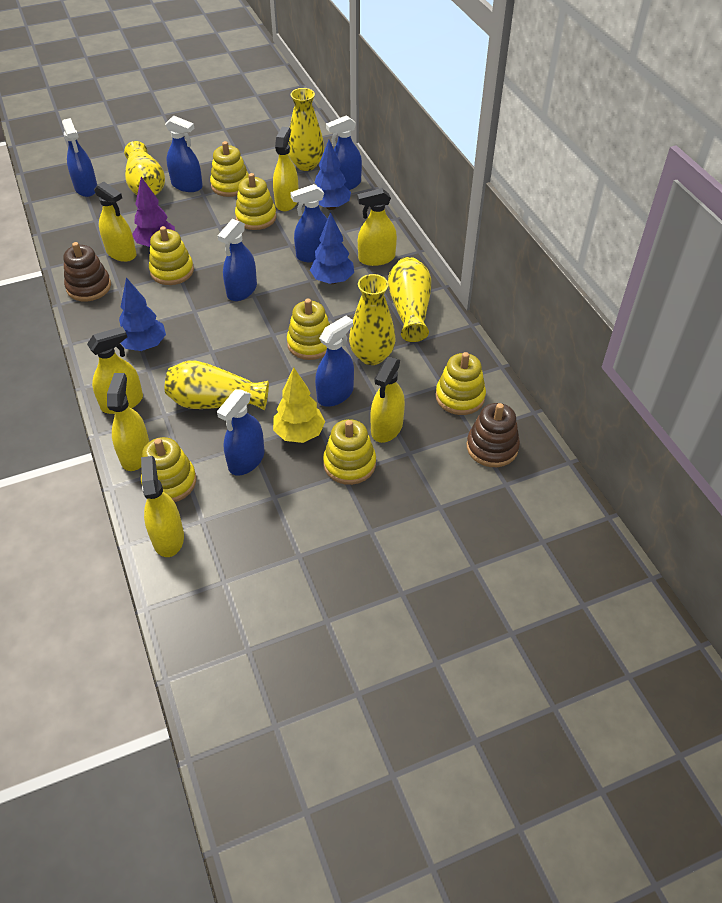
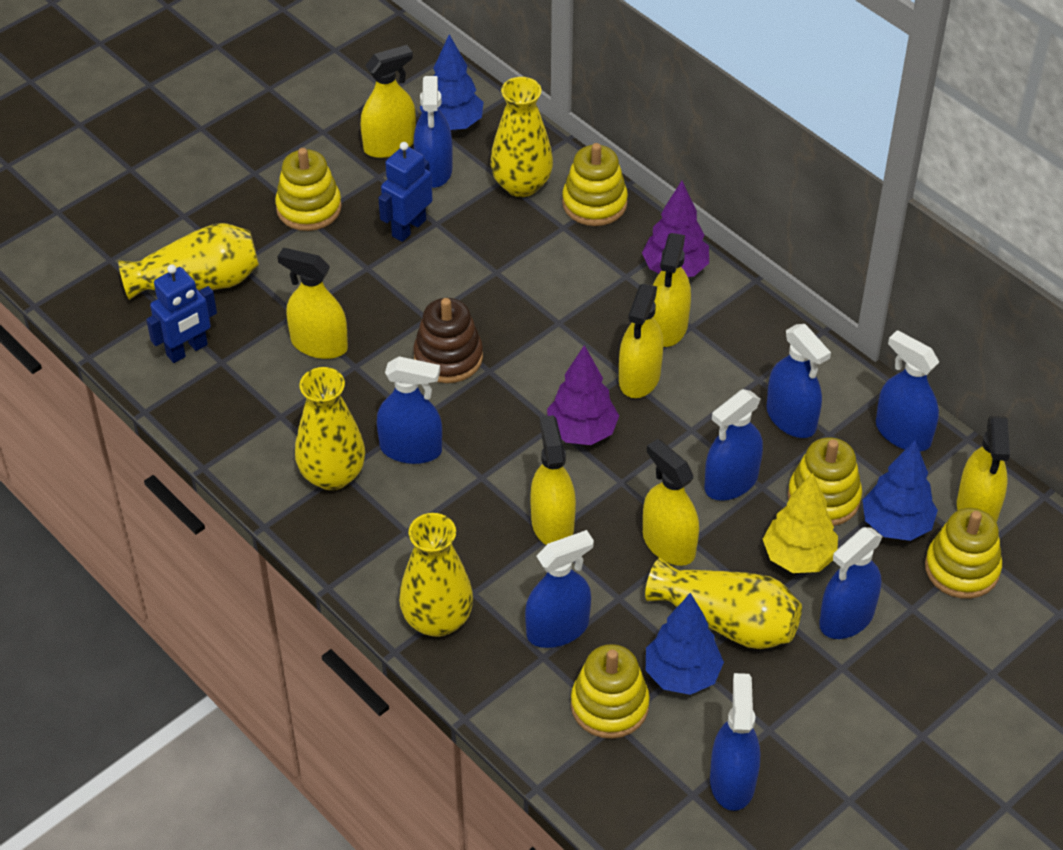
blue robot: none = 0 -> [146,265,217,363] [378,142,433,242] = 2
blue spray bottle: [62,118,97,197] [165,116,203,192] [217,219,257,301] [217,389,264,476] [290,184,327,262] [315,316,354,407] [326,115,362,190] = 7 -> [377,356,442,464] [414,76,453,188] [525,530,594,648] [705,389,763,501] [710,673,760,811] [767,324,831,438] [819,527,883,639] [876,330,939,451] = 8
brown stacking toy: [63,242,111,301] [467,403,520,467] = 2 -> [413,298,483,383] = 1
purple tree: [132,177,175,247] = 1 -> [547,345,619,445] [642,181,709,277] = 2
yellow stacking toy: [141,437,196,502] [149,226,194,285] [210,141,249,197] [235,173,276,230] [287,299,330,360] [323,419,376,485] [436,352,486,415] = 7 -> [275,148,342,231] [562,143,628,226] [571,644,650,739] [788,437,862,526] [925,508,1002,599] = 5

